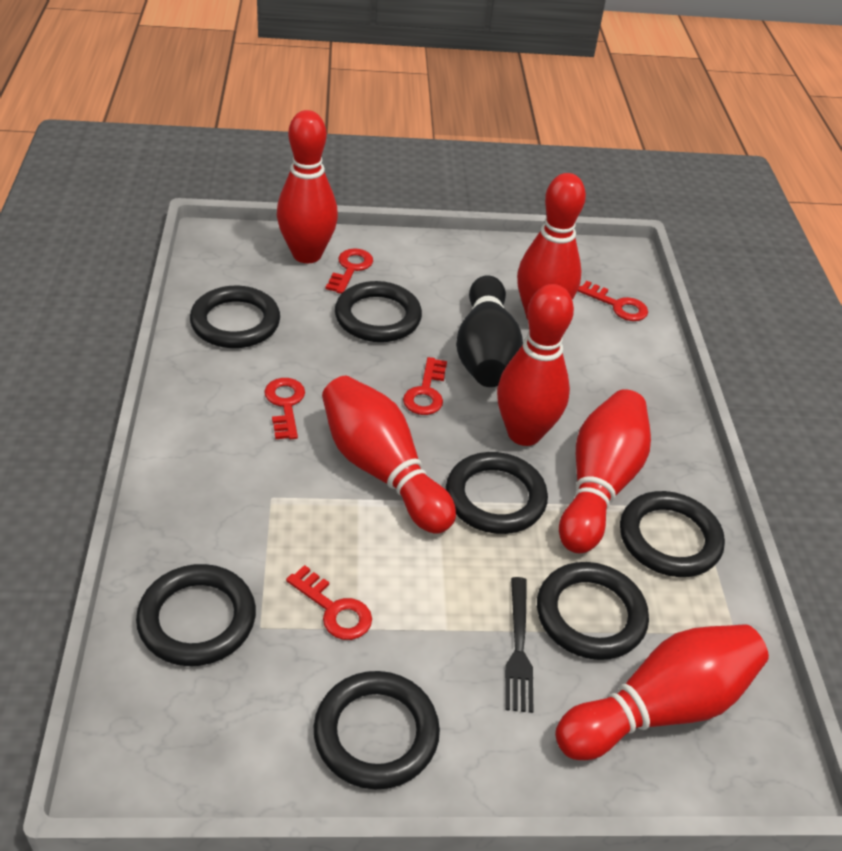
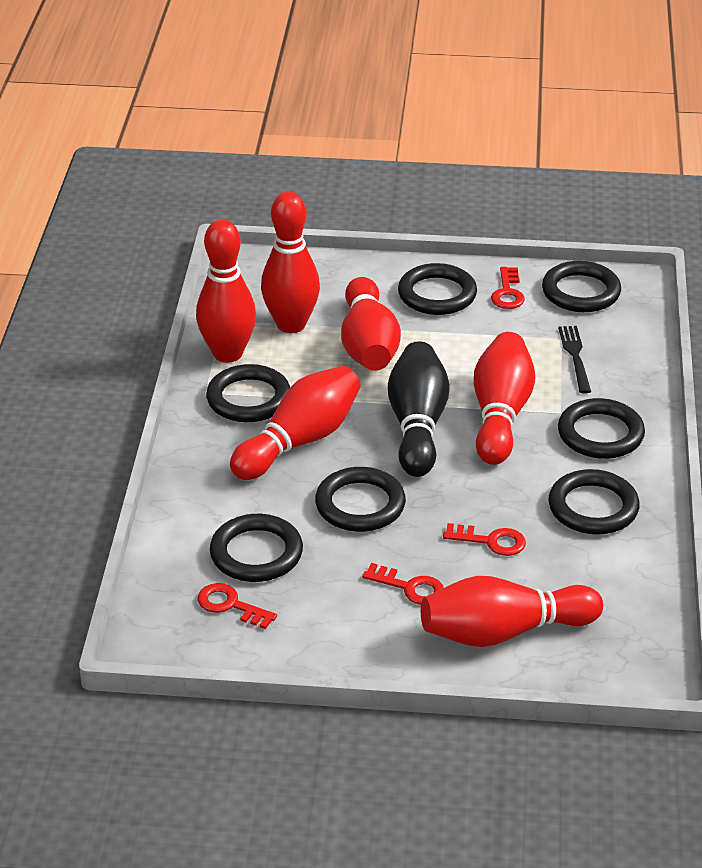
red key: [264,378,305,439] [286,565,372,640] [326,248,373,294] [403,357,447,415] [578,281,648,321] = 5 -> [198,583,277,629] [362,563,444,605] [443,523,526,556] [491,267,525,309] = 4

